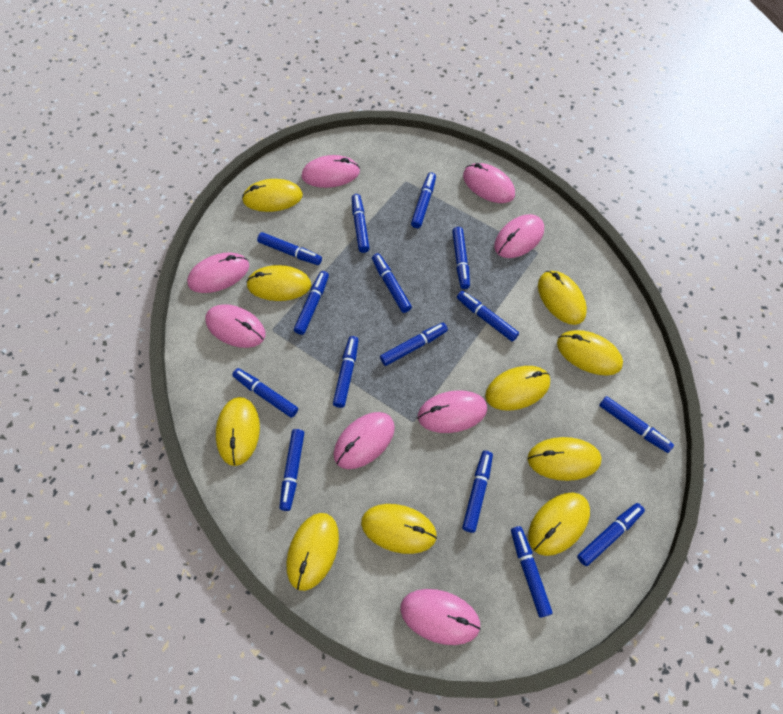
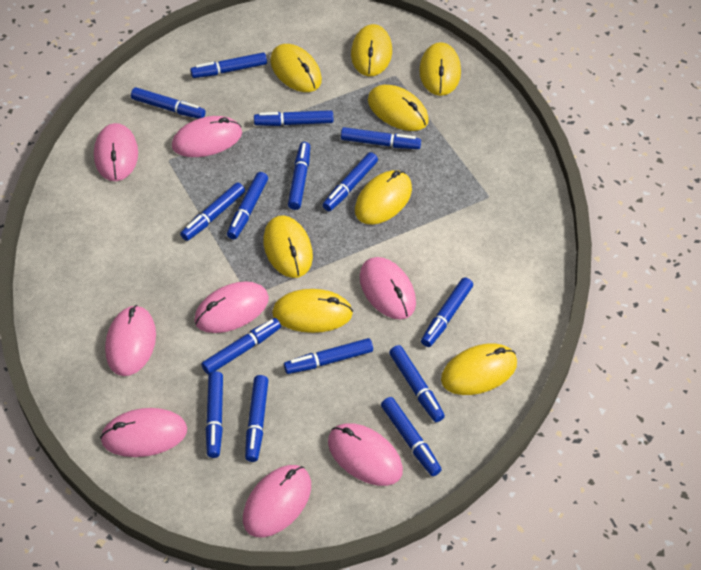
yellow mouse: [216,397,260,466] [242,179,303,212] [246,265,311,301] [286,513,339,591] [361,504,437,554] [485,366,550,410] [527,437,601,481] [528,492,590,556] [538,271,587,325] [557,330,623,375] = 10 -> [263,215,313,278] [270,44,322,92] [272,289,353,333] [351,24,392,76] [355,170,412,225] [368,85,429,131] [419,42,461,96] [441,343,517,395] = 8

